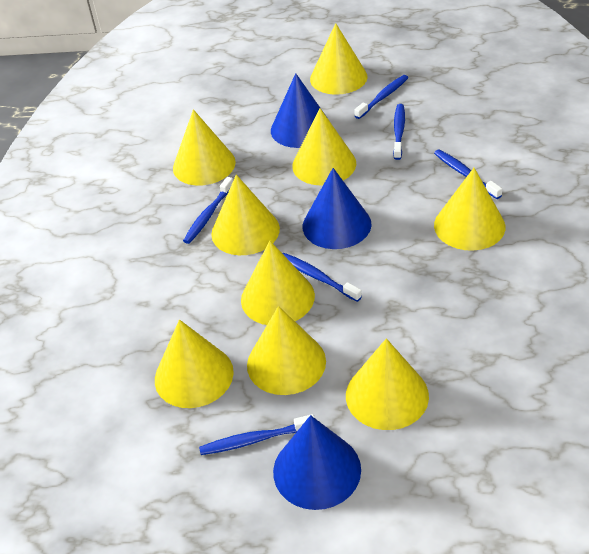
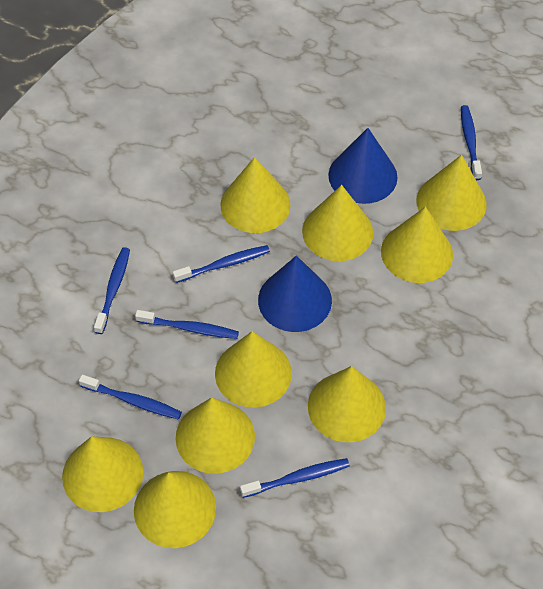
blue cone: [271,73,329,148] [273,415,361,510] [303,168,371,249] = 3 -> [258,255,332,332] [328,128,398,204] = 2

